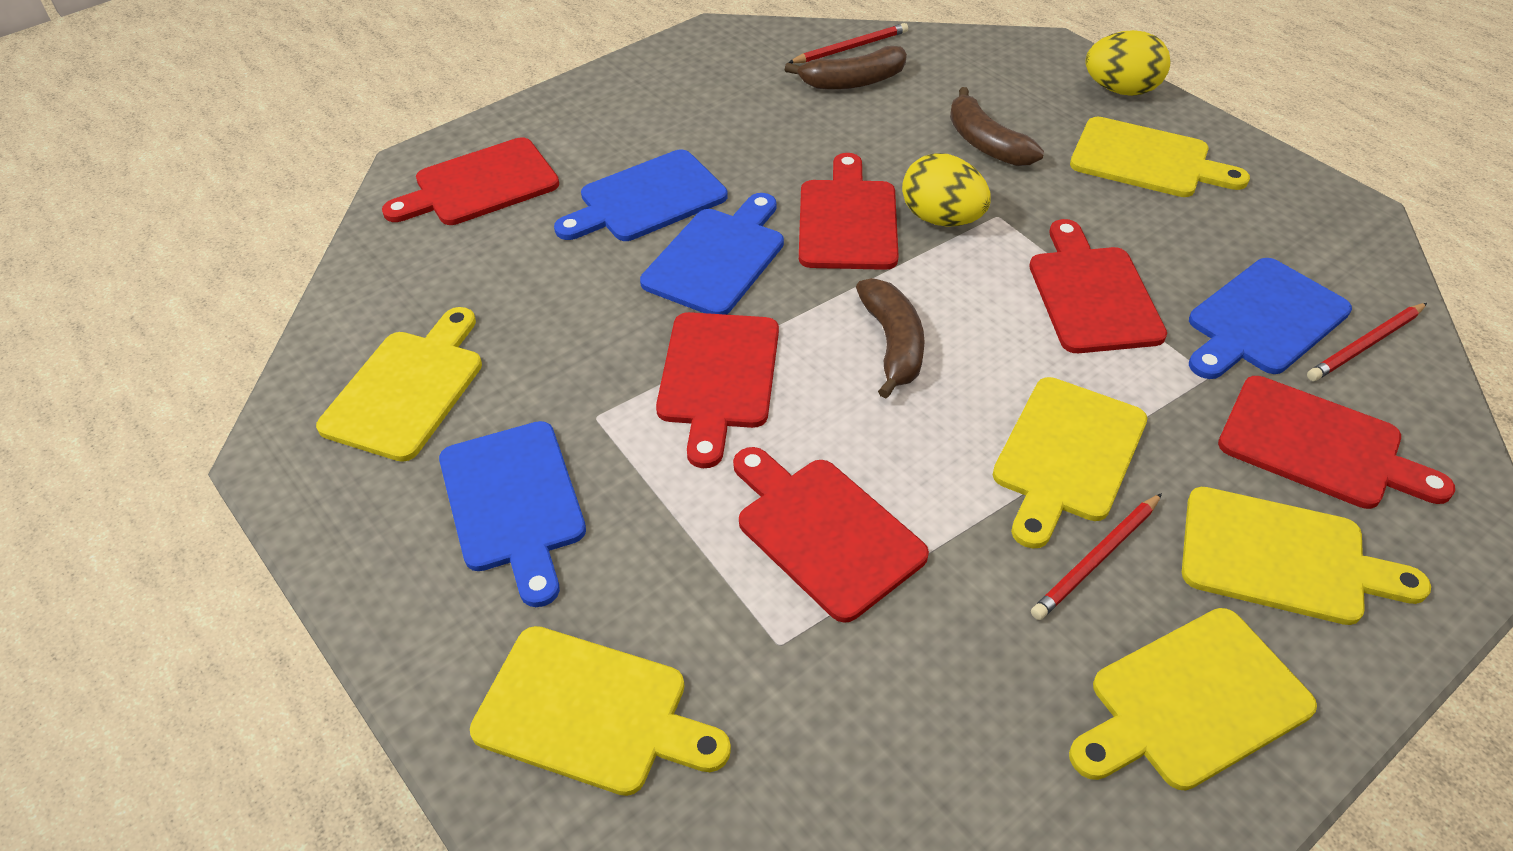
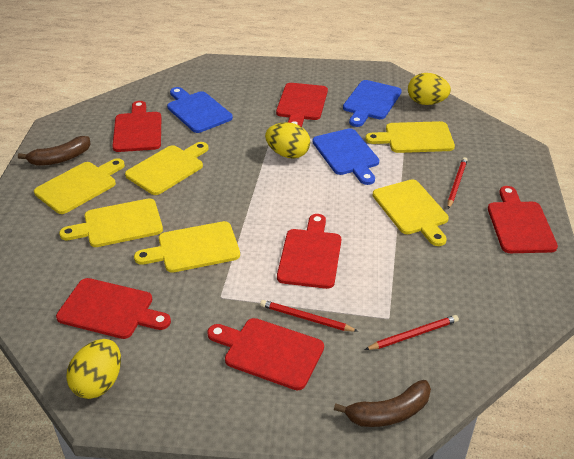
blue cutting board: [439,421,586,607] [554,150,728,241] [640,193,784,315] [1189,258,1352,379] = 4 -> [167,87,233,133] [312,128,379,185] [343,80,402,127] = 3
brown banana: [785,46,907,90] [856,278,925,398] [950,87,1044,166] = 3 -> [18,136,91,166] [334,380,431,427] = 2
yellow egg: [902,153,991,227] [1085,30,1170,96] = 2 -> [66,339,121,399] [265,122,310,159] [408,73,451,105] = 3

